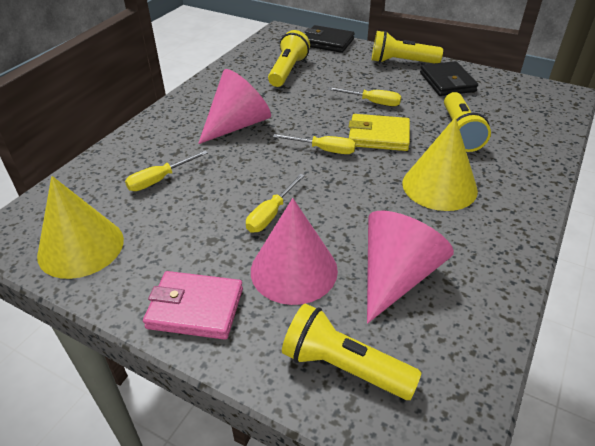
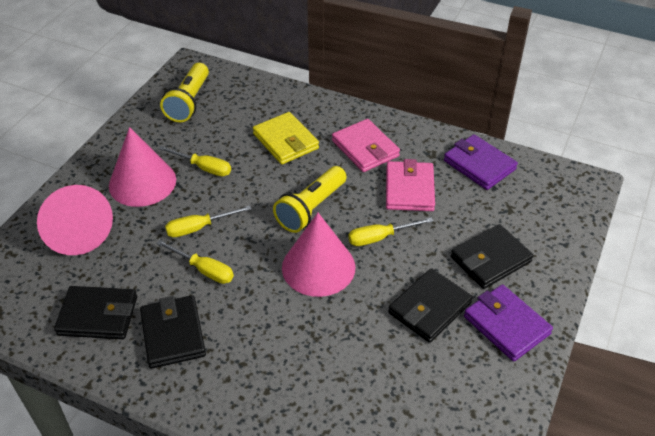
black wallet: [305,25,355,53] [420,61,478,96] = 2 -> [54,286,137,339] [140,295,206,369] [388,268,473,343] [451,224,534,289] = 4
pink wallet: [143,271,243,340] = 1 -> [332,119,400,172] [386,159,435,211] = 2
purple wallet: none = 0 -> [444,134,518,190] [464,284,553,362] = 2
yellow cone: [37,176,124,279] [403,117,478,211] = 2 -> none = 0
yellow flashlight: [268,30,310,87] [282,303,421,400] [372,31,443,64] [444,92,491,152] = 4 -> [160,63,209,122] [273,166,347,233] = 2

